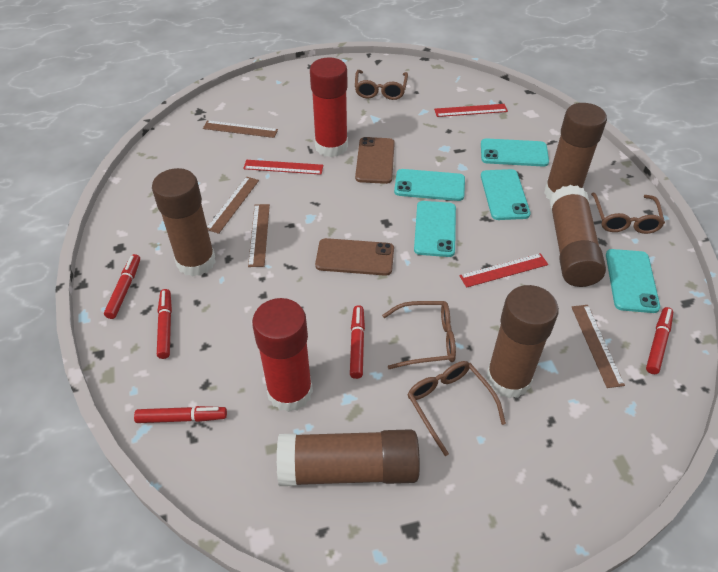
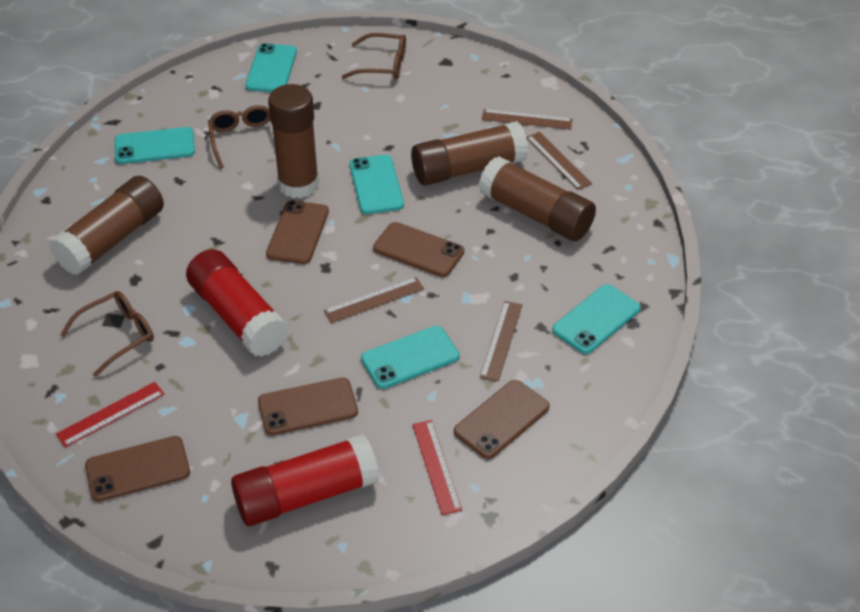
brown glasses: [355,70,408,100] [382,301,456,369] [407,361,506,456] [591,192,665,234] = 4 -> [60,291,154,377] [208,105,270,168] [342,33,406,79] = 3
brown glue stick: [152,168,215,277] [277,429,420,486] [486,285,559,399] [544,103,607,200] [550,185,606,287] = 5 -> [49,176,164,275] [268,84,319,198] [411,121,528,186] [479,156,596,241] = 4
brown phone: [315,238,394,276] [355,137,395,184] = 2 -> [85,436,190,501] [258,377,358,435] [266,200,329,264] [373,222,464,277] [454,380,550,459] = 5
red marker: [104,254,140,319] [134,406,227,423] [157,289,172,359] [350,305,365,379] [646,307,673,374] = 5 -> none = 0
red ruler: [243,160,323,175] [434,104,508,117] [459,253,548,288] = 3 -> [56,382,164,447] [412,420,462,515] = 2

